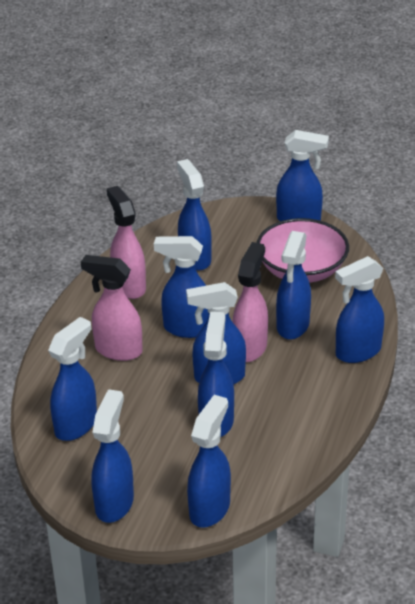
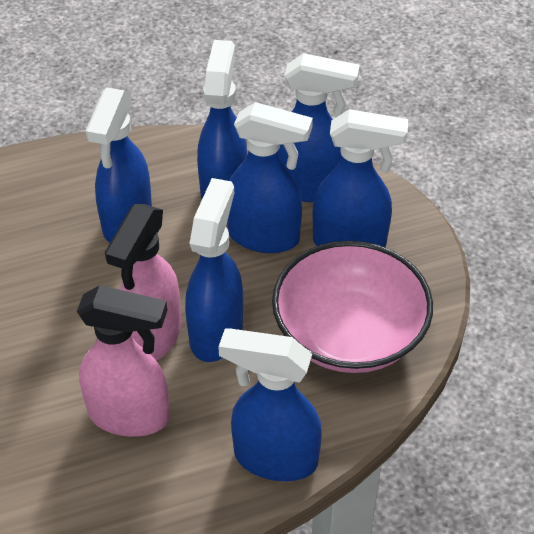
blue spray bottle: [48,317,97,441] [91,389,134,523] [154,236,209,338] [177,159,212,271] [186,282,246,384] [187,395,231,528] [198,312,234,437] [276,130,329,221] [276,231,311,339] [335,256,384,363] = 10 -> [86,87,152,243] [185,178,243,362] [197,40,247,199] [218,328,322,481] [227,102,313,253] [278,53,360,202] [313,109,408,247] = 7
pink spray bottle: [81,255,143,361] [107,186,146,299] [232,242,268,362] = 3 -> [77,285,169,437] [105,204,181,361] = 2

